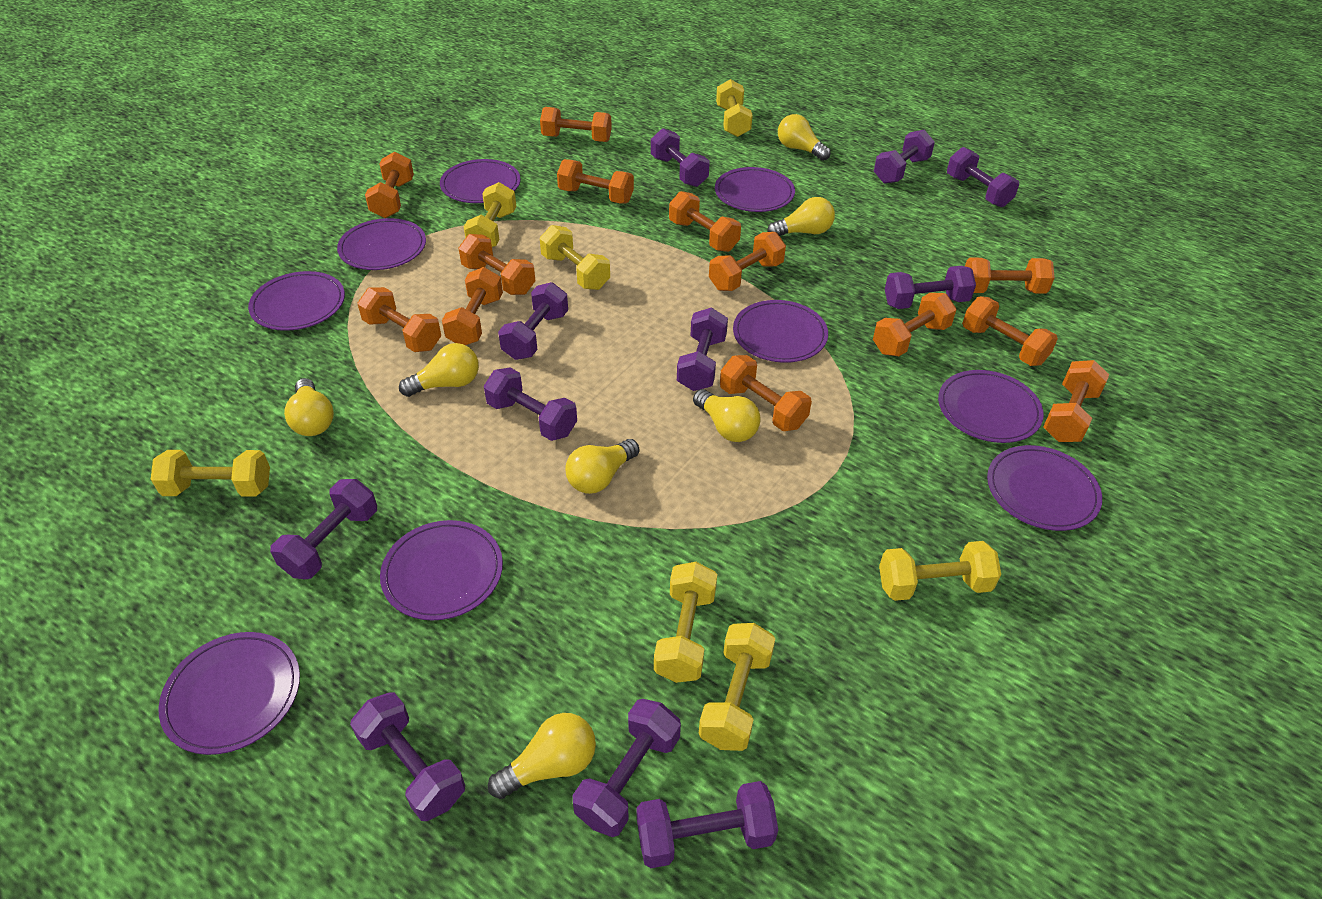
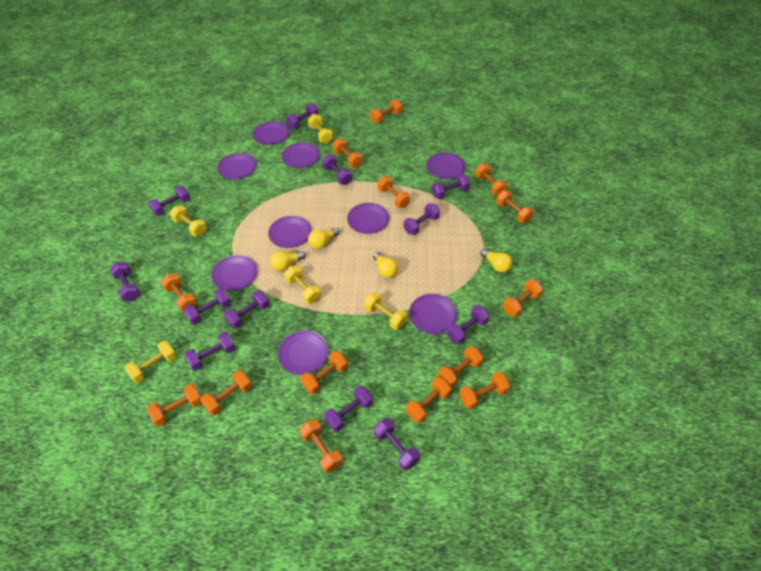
orange dumbbell: [357,287,441,352] [365,152,414,218] [442,267,503,345] [459,234,535,295] [540,107,612,142] [557,159,634,204] [669,191,741,252] [709,232,786,291] [720,355,812,431] [873,293,956,356] [962,296,1058,366] [965,258,1055,294] [1043,360,1109,442] = 13 -> [147,384,202,426] [161,273,197,312] [200,370,252,416] [299,419,343,473] [300,351,348,394] [332,139,363,168] [370,100,402,124] [378,176,410,208] [406,377,452,423] [438,346,483,387] [459,372,510,410] [475,163,507,196] [496,191,534,223] [502,279,543,317] = 14
purple dumbbell: [270,479,377,579] [350,693,465,821] [484,368,577,441] [498,282,568,360] [573,699,681,837] [637,781,778,868] [651,128,710,187] [677,308,728,391] [874,130,935,184] [885,266,976,309] [947,147,1019,207] = 11 -> [110,262,140,301] [148,186,190,216] [183,288,231,325] [184,332,235,371] [224,290,270,329] [286,103,319,129] [322,155,352,185] [324,386,373,432] [374,418,420,471] [403,203,440,235] [431,174,470,199] [447,305,489,344] = 12
yellow dumbbell: [151,450,270,497] [464,182,516,247] [540,225,610,290] [654,562,717,683] [699,623,776,751] [716,79,753,137] [879,541,1001,601] = 7 -> [124,341,177,383] [170,206,207,237] [284,266,321,304] [308,114,333,144] [364,292,407,330] = 5
yellow light bulb: [284,378,334,436] [399,343,479,397] [488,713,596,799] [565,439,639,494] [693,389,761,442] [767,197,835,236] [778,114,831,161] = 7 -> [270,251,306,271] [308,228,340,249] [373,252,398,278] [481,249,512,272] = 4

